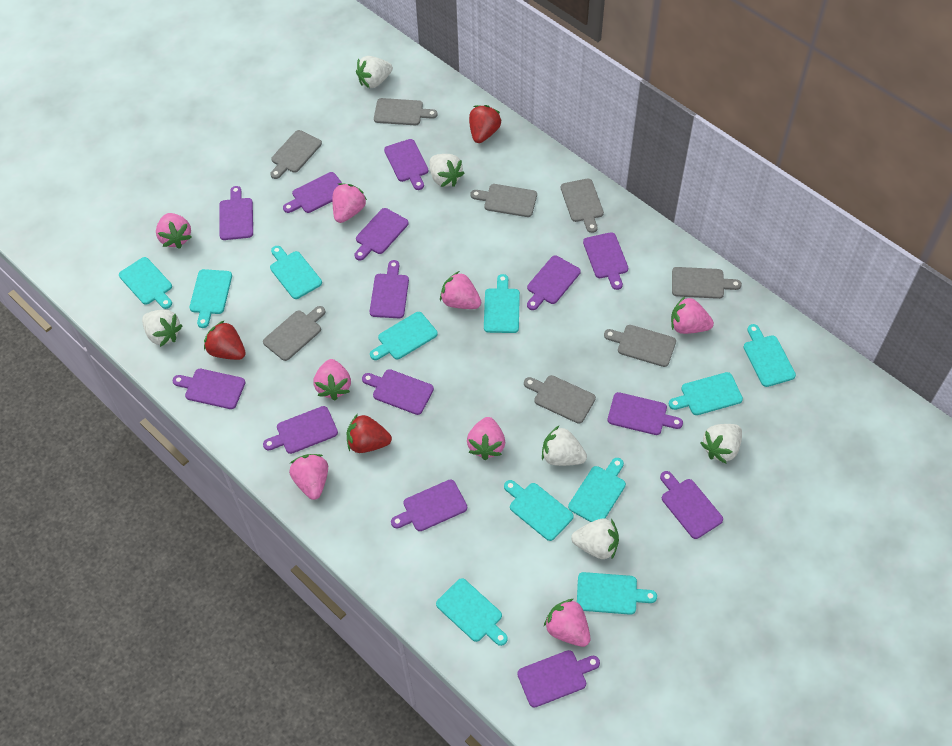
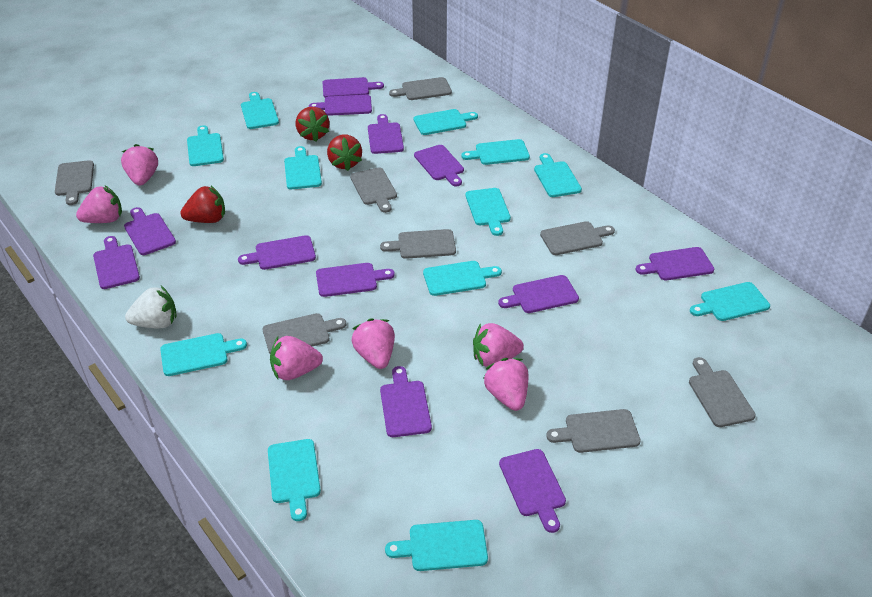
pink strawberry: [156,213,192,249] [289,454,328,500] [314,359,351,400] [332,183,367,223] [440,271,481,309] [467,417,505,460] [544,599,590,647] [671,296,714,334] = 8 -> [76,186,122,223] [121,144,158,186] [270,336,323,380] [351,318,395,369] [473,323,524,367] [483,358,528,411] = 6
purple cutting board: [173,369,246,409] [219,186,253,240] [263,406,338,454] [283,172,342,213] [354,208,409,260] [362,369,434,415] [370,260,409,318] [384,139,429,190] [391,480,467,531] [517,650,600,708] [527,255,581,310] [583,232,628,290] [608,392,683,435] [660,471,723,539] = 14 -> [93,236,140,289] [124,207,176,255] [238,235,316,270] [309,95,372,116] [316,263,395,297] [323,77,384,98] [368,114,404,154] [380,366,432,437] [414,145,464,187] [498,275,579,313] [499,449,566,533] [635,247,714,280] = 12
turquoise cutting board: [119,257,172,309] [189,269,232,328] [270,246,322,299] [370,312,438,360] [436,578,508,646] [484,274,520,333] [504,480,574,541] [568,458,626,522] [577,572,657,615] [669,372,743,415] [744,324,796,387] = 11 -> [160,333,247,376] [187,125,224,166] [241,92,279,129] [268,439,321,521] [284,146,322,189] [385,520,488,571] [413,109,478,135] [423,261,502,296] [461,139,530,165] [466,188,511,236] [534,153,582,197] [690,282,770,321] = 12
white strawberry: [142,310,183,347] [356,56,393,88] [429,154,464,187] [542,426,587,466] [571,519,619,559] [700,424,742,464] = 6 -> [125,286,177,328] = 1

